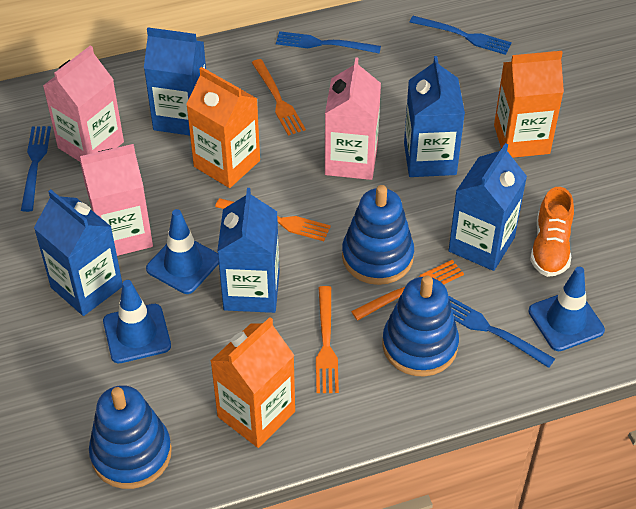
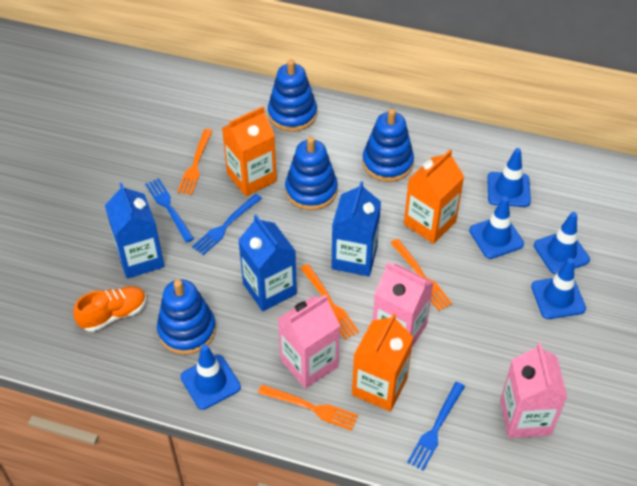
blue carton: [34,190,123,316] [144,27,206,136] [217,188,280,313] [404,56,465,177] [449,143,527,271] = 5 -> [105,183,164,279] [238,215,297,311] [332,181,381,276] = 3
blue fork: [21,126,51,212] [276,31,381,53] [410,16,512,55] [449,296,555,368] = 4 -> [145,178,194,243] [192,194,262,255] [407,382,465,471] = 3
blue stacking toy: [89,385,172,489] [342,185,414,285] [382,276,459,377] = 3 -> [157,279,216,355] [268,59,317,132] [285,137,338,210] [362,109,414,182] = 4
blue traffic cone: [103,280,171,363] [146,209,219,294] [529,267,605,351] = 3 -> [180,344,241,410] [469,197,524,259] [487,148,531,207] [531,258,586,319] [534,212,590,274] = 5

